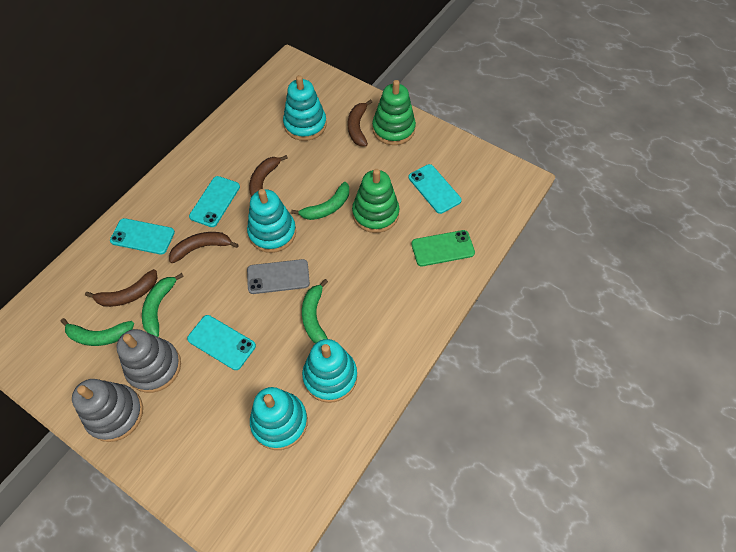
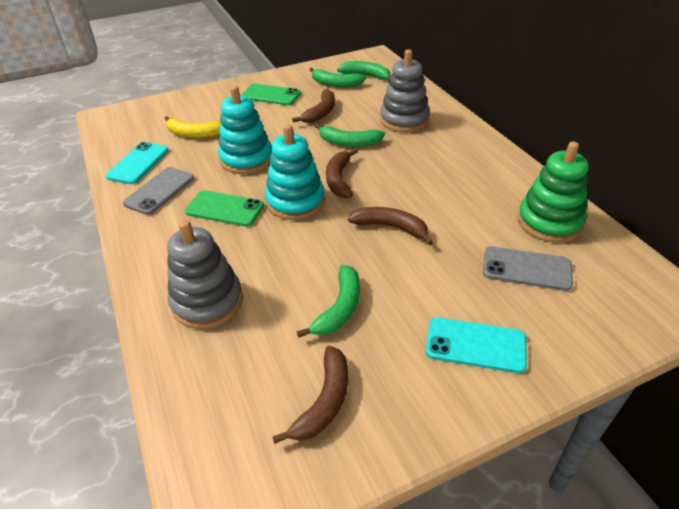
green phone: [411,230,475,266] = 1 -> [185,190,264,227] [242,84,301,105] = 2
green stacking toy: [352,169,399,233] [372,80,416,145] = 2 -> [518,142,589,243] = 1
grey phone: [247,259,310,294] = 1 -> [123,167,194,215] [483,246,573,291] = 2
turquoise phone: [110,218,175,255] [187,315,256,370] [189,176,240,227] [409,164,462,214] = 4 -> [106,142,169,184] [426,317,527,373] = 2
turquoise stacking toy: [247,189,296,253] [250,387,308,450] [283,75,327,141] [302,339,357,403] = 4 -> [218,86,272,174] [265,124,325,220] = 2
yellow banana: none = 0 -> [164,116,221,138] = 1

